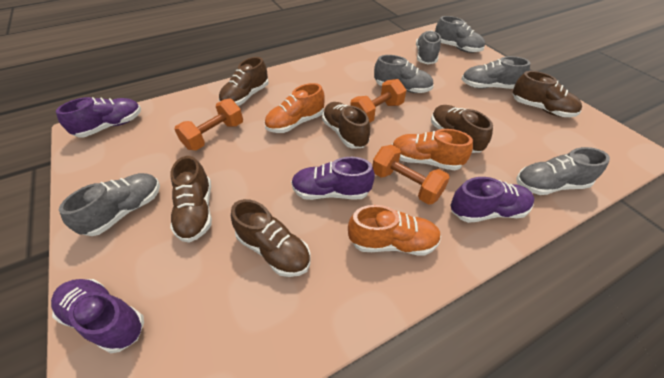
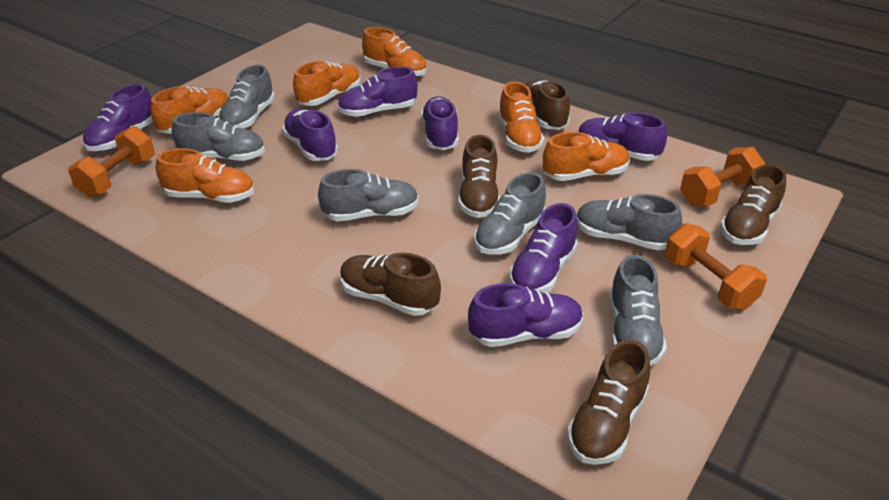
brown shoe: [170,156,212,243] [219,57,269,106] [231,199,311,277] [322,102,370,149] [431,105,493,153] [513,71,582,117] = 6 -> [340,252,441,316] [458,135,500,218] [526,80,570,130] [567,340,650,465] [720,164,786,245] = 5
orange shoe: [264,83,325,133] [348,205,441,256] [392,129,473,170] = 3 -> [150,86,229,134] [155,148,254,203] [293,61,361,106] [362,27,427,77] [498,82,544,153] [543,132,630,181] = 6
purple shoe: [51,279,144,353] [56,97,141,138] [291,157,375,200] [451,177,535,223] = 4 -> [83,84,153,151] [282,109,338,161] [337,67,418,117] [421,96,459,150] [468,283,583,347] [509,203,578,293] [578,112,667,161] = 7

